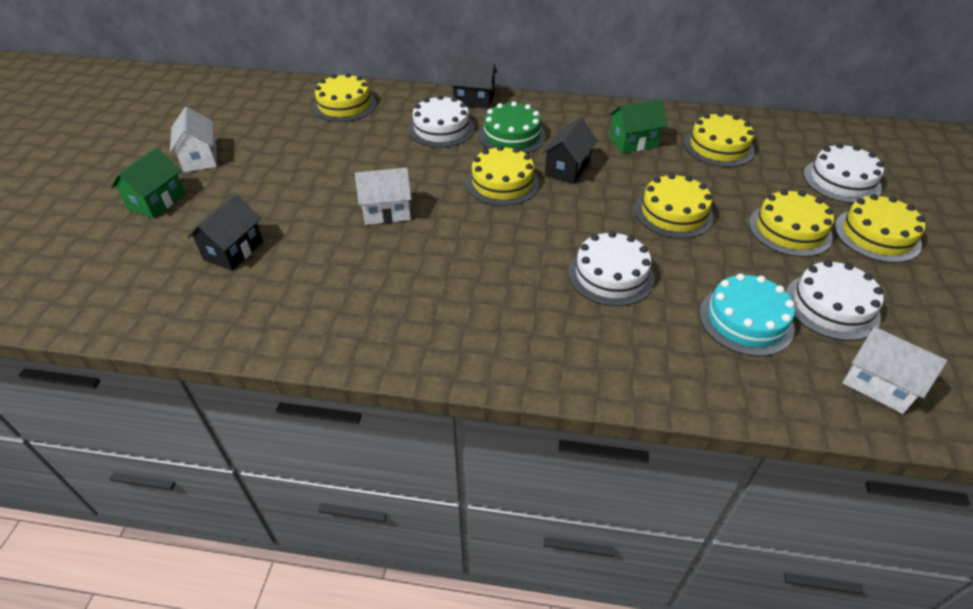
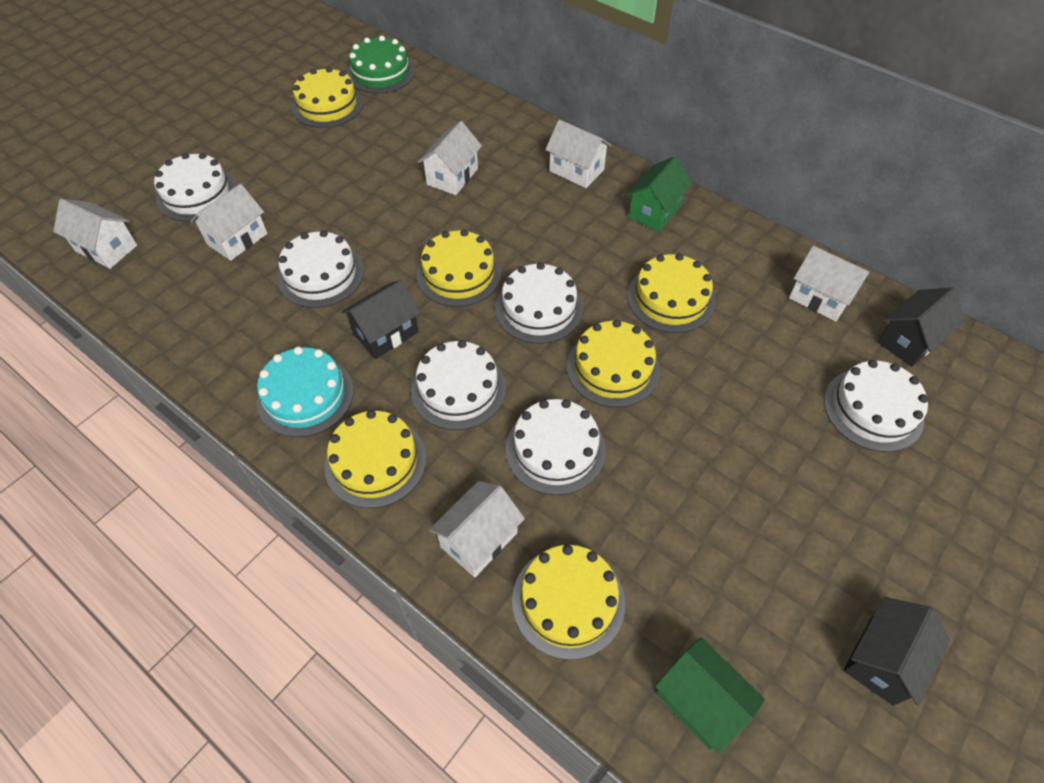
white cake: [409,95,475,148] [568,231,655,306] [786,260,884,341] [803,143,884,203] = 4 -> [154,153,237,222] [277,230,364,308] [411,340,506,430] [495,262,583,344] [506,399,606,495] [824,360,928,452] = 6
white house: [170,107,217,172] [355,168,412,225] [843,327,947,414] = 3 -> [53,199,137,269] [190,184,267,261] [418,121,482,195] [429,481,525,577] [545,120,612,188] [789,246,869,321] = 6

